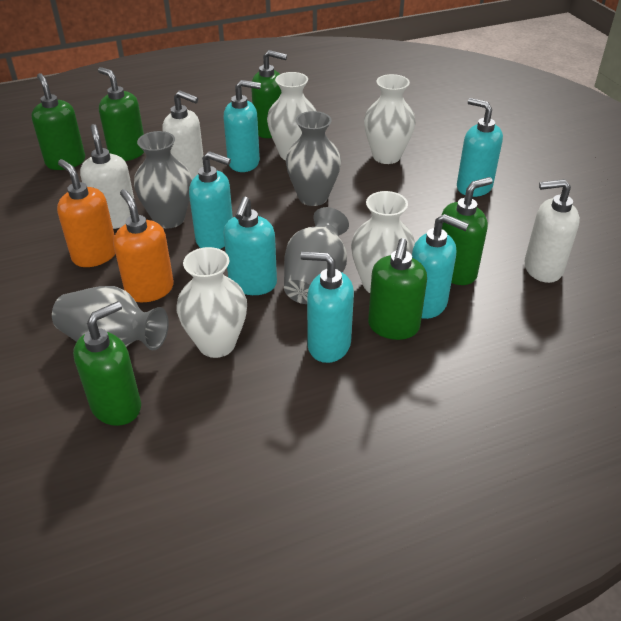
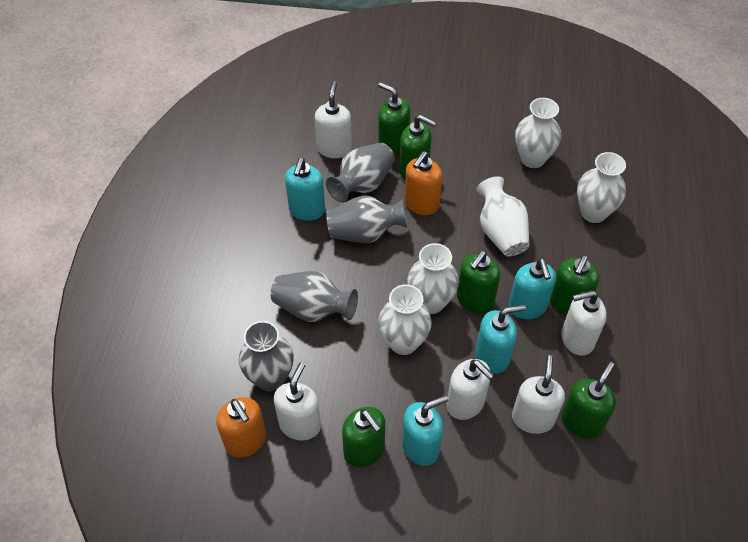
turquoise soap dispenser: [189,151,233,249] [224,80,261,172] [224,197,277,295] [301,251,354,363] [412,214,469,319] [457,98,503,197] = 6 -> [285,158,325,221] [402,395,448,466] [476,304,526,374] [508,258,556,319] = 4
white soap dispenser: [80,124,134,229] [162,90,204,180] [524,179,580,283] = 3 -> [274,362,321,441] [315,81,352,158] [447,359,494,420] [512,355,565,434] [561,290,607,356] = 5
white vase: [177,247,247,358] [267,72,316,160] [351,191,415,293] [364,74,416,164] = 4 -> [378,284,432,355] [407,243,459,314] [476,176,530,256] [515,98,561,168] [577,152,626,223] = 5

